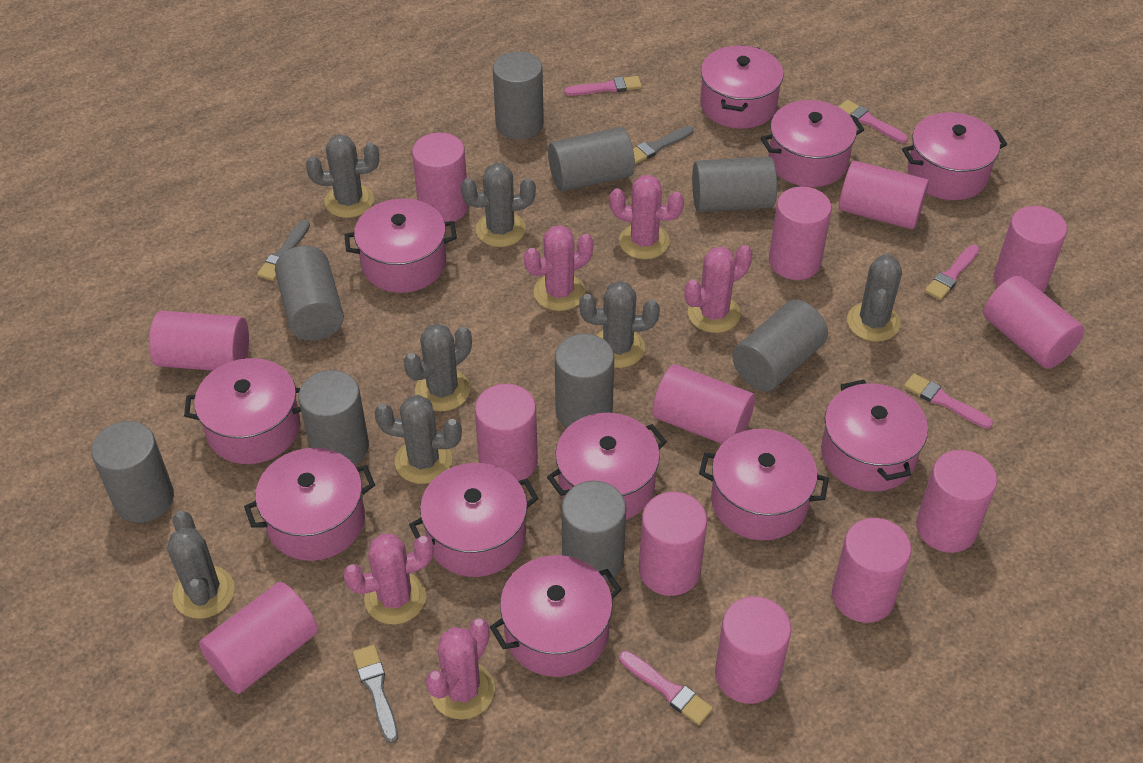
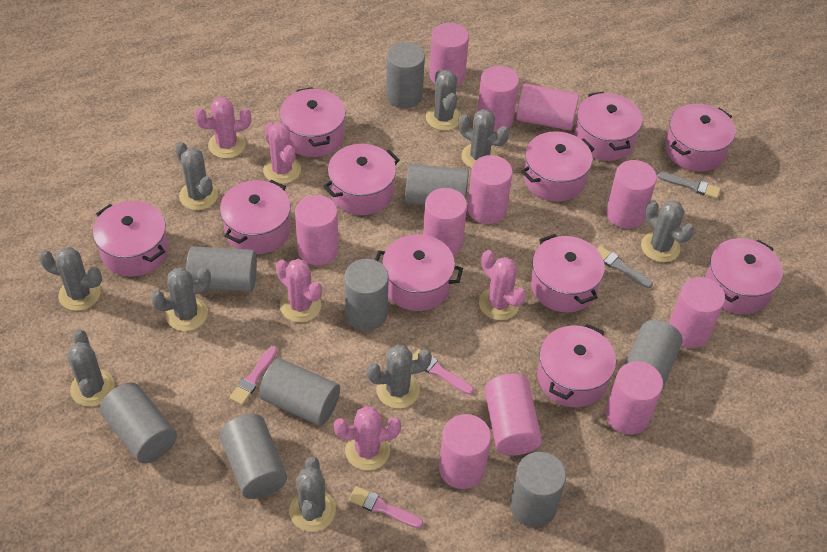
grey brush: [257,220,310,281] [353,645,398,744] [633,126,693,164] = 3 -> [597,246,653,288] [657,172,721,199] = 2
grey cactus: [167,511,235,619] [306,134,379,218] [375,395,462,484] [404,323,472,411] [461,163,536,247] [579,281,660,368] [847,253,902,342] = 7 -> [39,247,102,311] [67,329,115,407] [151,268,211,331] [175,142,218,210] [289,457,336,532] [367,345,432,408] [426,69,461,131] [458,109,509,168] [641,200,694,262] = 9
pink brush: [564,76,642,96] [619,651,713,725] [839,100,908,143] [904,373,993,428] [925,245,979,300] = 5 -> [230,346,277,405] [349,486,423,528] [412,349,474,395] = 3
pink cylinder: [149,311,249,371] [199,582,318,694] [412,132,469,222] [475,384,538,481] [639,492,707,596] [652,364,755,444] [715,596,791,704] [769,186,832,280] [832,518,911,623] [839,161,929,229] [916,450,997,553] [983,275,1085,369] [993,206,1067,293] = 13 -> [295,195,339,265] [423,188,467,256] [429,23,469,86] [439,414,491,489] [467,155,513,224] [477,66,519,132] [485,374,542,456] [516,83,579,130] [605,361,663,435] [606,160,657,229] [669,277,725,349] = 11

